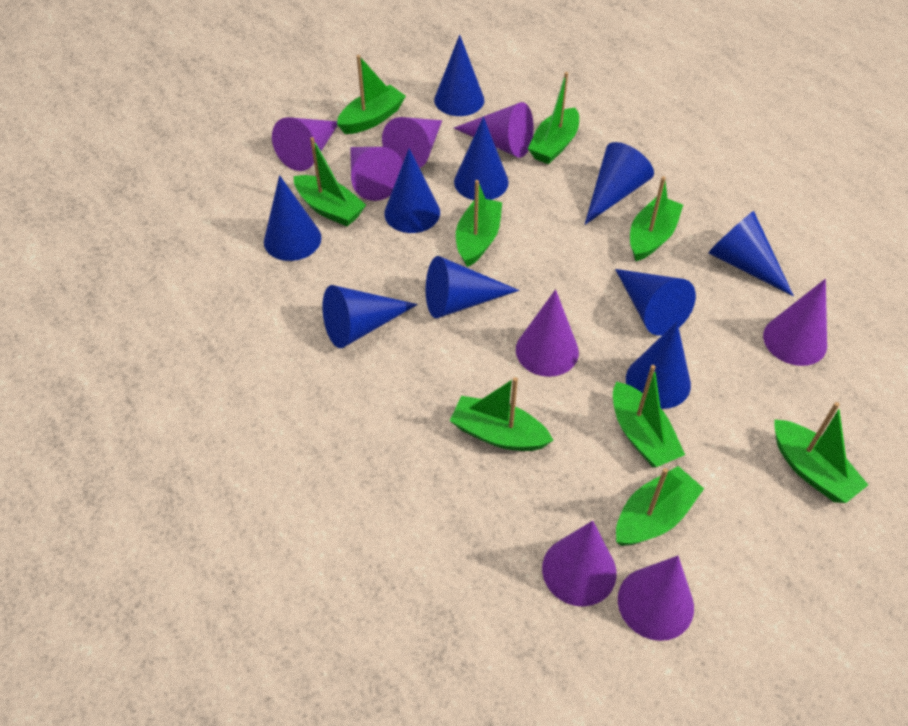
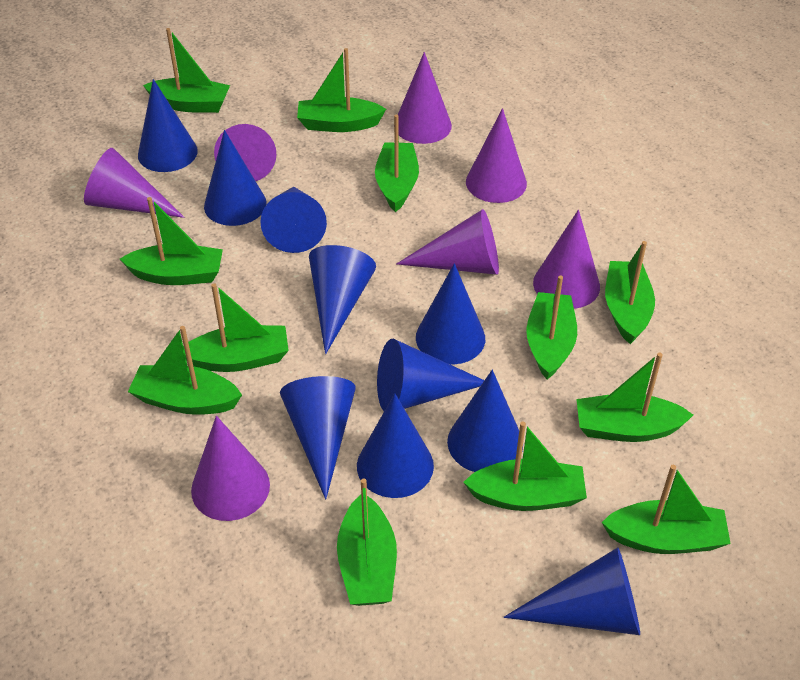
green boat: [294,137,366,226] [337,55,406,134] [450,377,553,451] [456,180,502,267] [528,72,579,164] [613,365,685,468] [616,466,704,546] [630,176,683,261] [774,402,868,503] = 9 -> [120,197,223,285] [128,326,242,415] [143,28,230,113] [183,283,289,372] [297,48,386,132] [337,478,397,606] [375,114,419,212] [463,421,587,511] [526,275,577,380] [576,353,693,442] [602,465,731,554] [605,241,655,344] = 12
purple cone: [272,117,338,171] [350,147,403,201] [382,117,442,168] [454,102,534,158] [516,289,579,377] [542,521,617,606] [618,556,694,641] [763,279,827,366] = 8 -> [84,148,184,218] [191,416,270,521] [214,124,277,181] [397,209,499,275] [398,52,452,144] [466,108,527,203] [533,210,600,309] = 7

